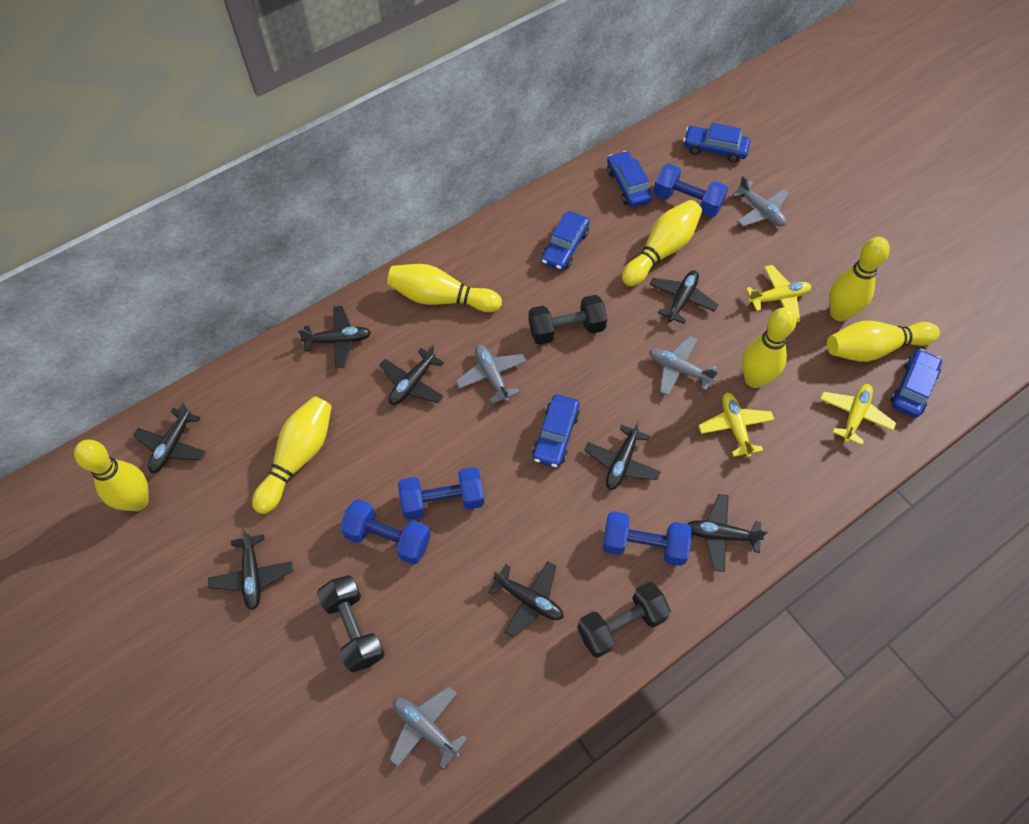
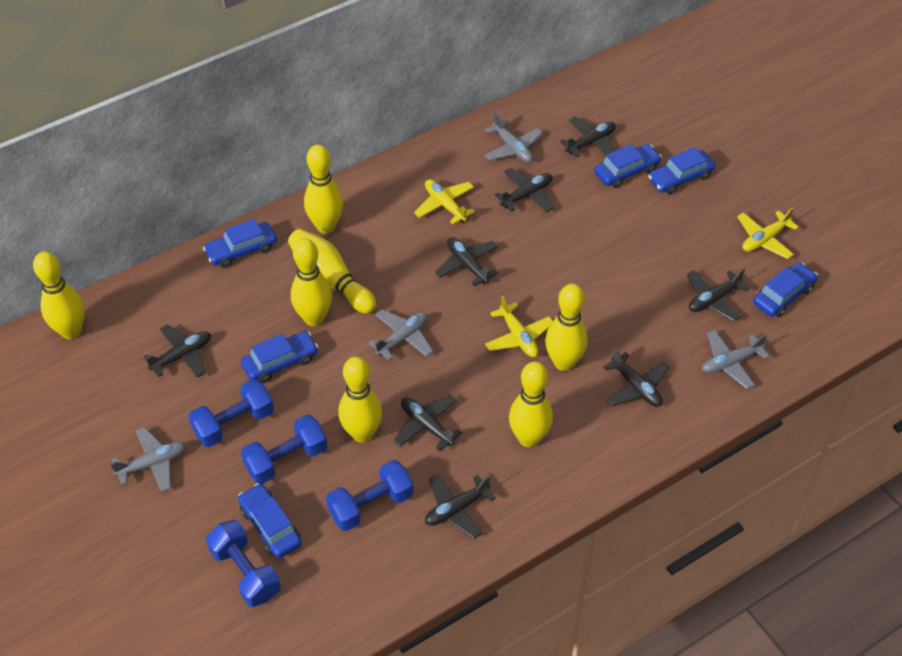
black dumbbell: [317,575,385,673] [528,295,607,345] [577,582,671,658] = 3 -> none = 0
blue car: [532,395,580,468] [541,211,590,271] [607,151,652,207] [683,123,750,163] [890,349,942,418] = 5 -> [203,219,277,268] [238,483,302,558] [241,331,318,383] [594,144,662,188] [648,147,715,195] [753,262,818,317] = 6

